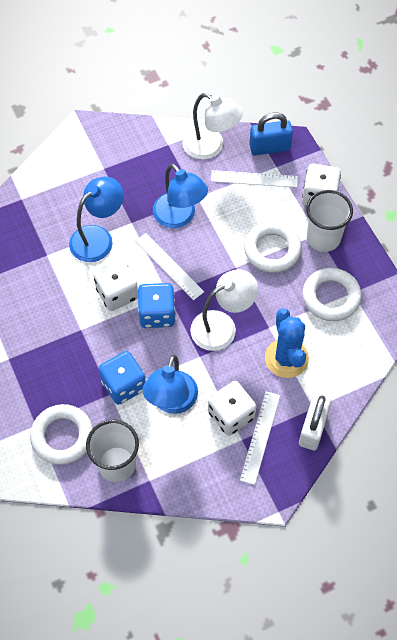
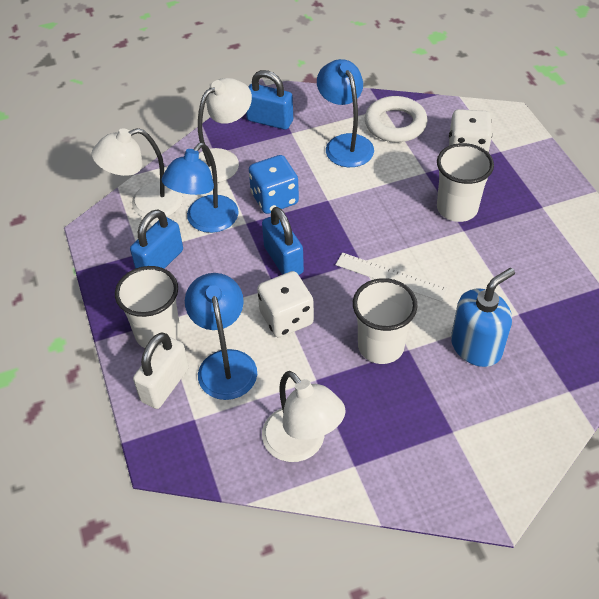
blue cactus: [265,308,309,378] = 1 -> none = 0
blue dice: [98,351,146,405] [138,283,176,328] = 2 -> [249,155,299,214] = 1
blue padlock: [249,113,293,155] = 1 -> [130,209,183,269] [246,70,293,130] [262,207,304,275] = 3
blue soap dispenser: none = 0 -> [451,268,515,367] = 1
white cup: [86,420,139,482] [306,190,353,252] = 2 -> [115,266,180,348] [353,278,418,364] [437,143,494,222] = 3
white dice: [93,260,138,311] [208,381,256,436] [302,164,341,206] = 3 -> [257,271,314,337] [449,109,492,153] = 2
white lamp: [182,93,243,159] [190,269,258,351] = 2 -> [92,128,183,219] [198,78,252,183] [262,371,346,462] = 3
white ring: [30,404,93,465] [244,222,302,273] [302,268,362,321] = 3 -> [365,96,428,142] = 1
white ruler: [135,233,204,300] [211,170,298,188] [240,391,280,485] = 3 -> [335,253,448,302] = 1

